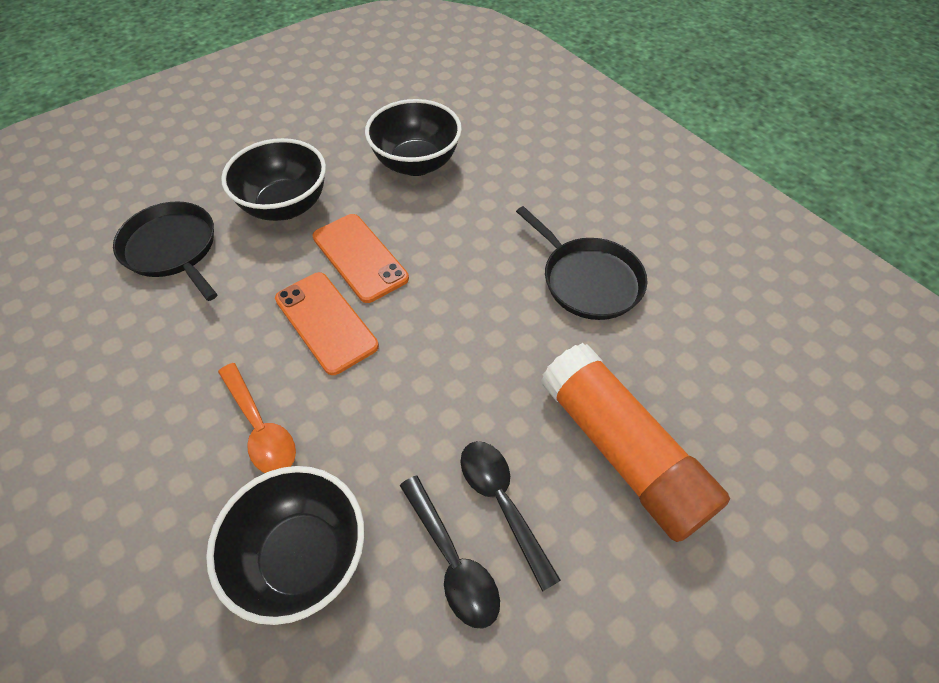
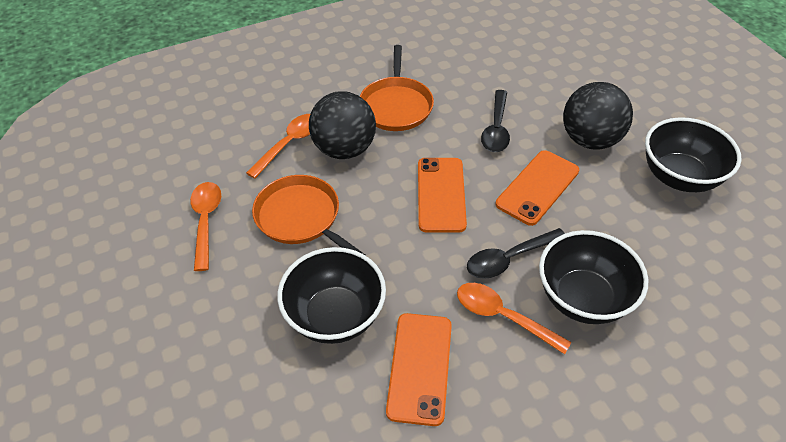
black ball: none = 0 -> [309,91,376,159] [563,82,633,150] = 2
black pan: [113,201,217,301] [516,206,648,320] = 2 -> none = 0
orange glue stick: [541,343,730,542] = 1 -> none = 0
orange pan: none = 0 -> [252,175,366,256] [360,45,434,131] = 2
orange phone: [275,272,379,375] [312,214,409,303] = 2 -> [386,313,452,426] [418,158,467,233] [496,150,579,226] = 3
orange spoon: [218,363,296,473] = 1 -> [190,182,221,271] [246,114,310,179] [457,283,571,354] = 3

